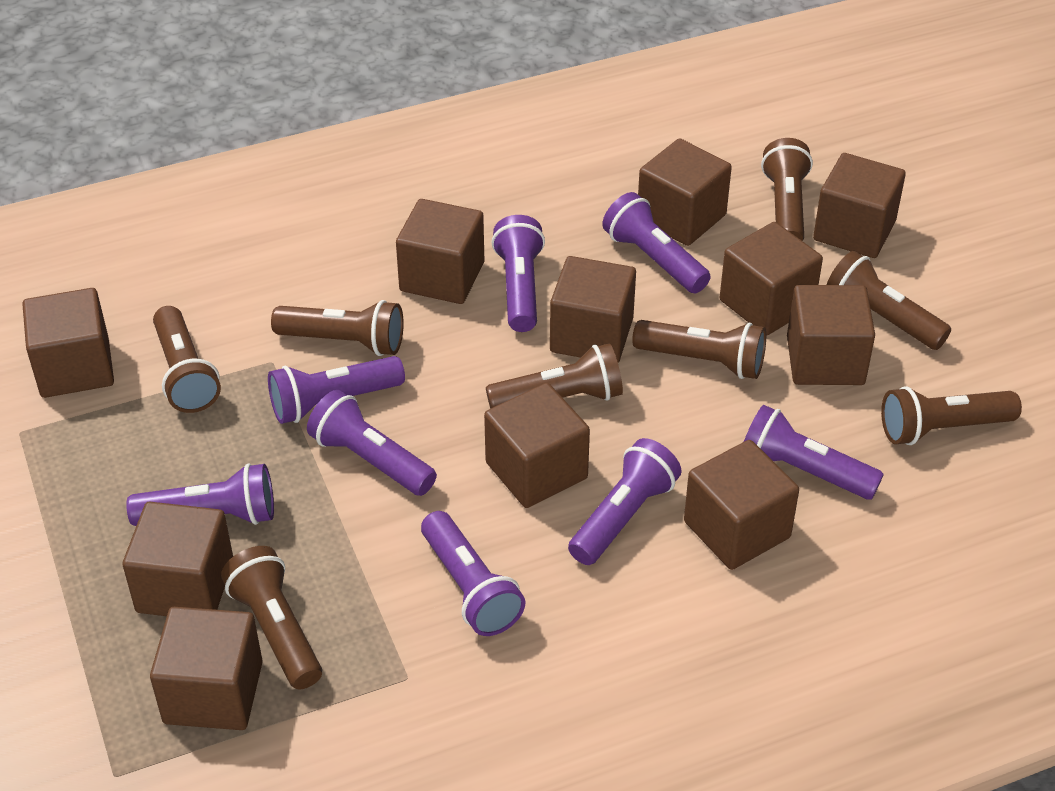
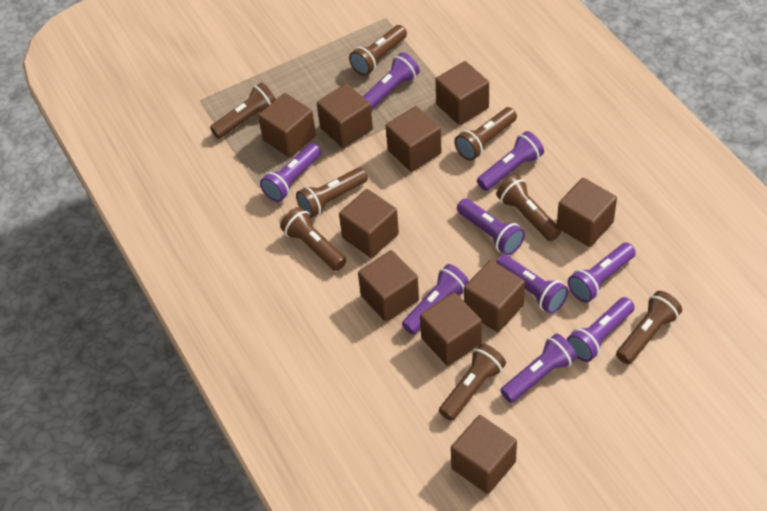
brown cube: [22,288,114,398] [123,502,233,616] [150,607,263,730] [396,199,484,304] [484,383,590,508] [550,256,636,363] [638,138,732,246] [684,440,799,570] [720,222,823,335] [787,285,875,385] [813,153,906,258] = 11 -> [258,93,316,158] [317,83,373,148] [339,189,399,258] [358,250,419,322] [386,106,442,172] [420,292,482,366] [435,61,489,125] [451,415,517,494] [464,260,525,332] [557,178,617,247] = 10
purple flashlight: [126,463,274,526] [268,356,405,424] [307,390,437,496] [421,511,525,636] [491,215,545,332] [568,438,682,565] [602,192,711,293] [744,405,884,500] = 8 -> [260,143,321,202] [363,52,420,110] [402,264,469,335] [457,198,525,255] [477,131,544,191] [496,255,569,314] [500,334,577,403] [567,297,635,362] [568,243,636,303] = 9

